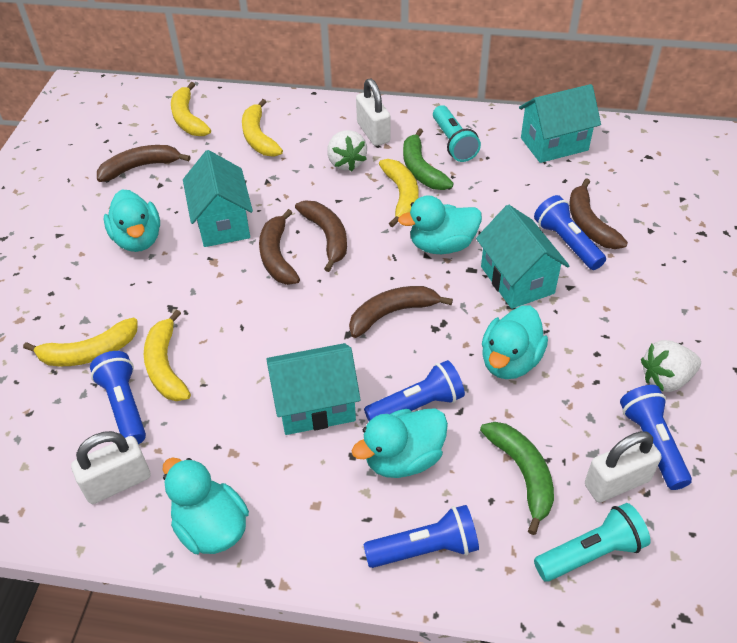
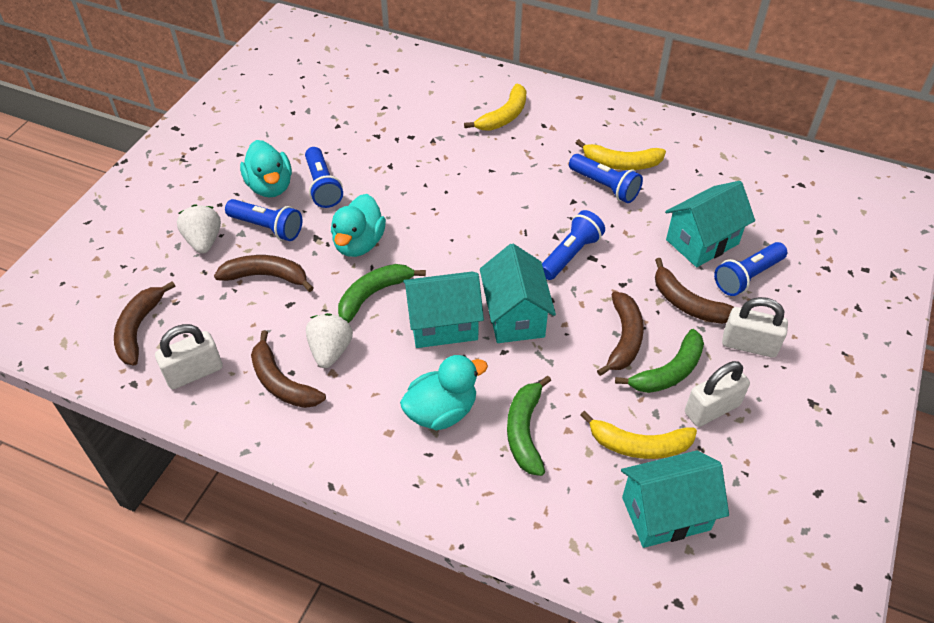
green banana: [403,128,454,190] [480,422,554,535] = 2 -> [338,264,426,323] [507,376,551,476] [615,329,704,393] = 3
turquoise duck: [104,189,160,252] [163,457,249,554] [351,408,448,478] [398,195,482,254] [482,305,548,379] = 5 -> [240,140,292,198] [331,194,386,257] [400,355,488,431] = 3
turquoise flashlight: [433,105,481,162] [534,503,651,582] = 2 -> none = 0
yellow banana: [23,318,138,366] [144,309,191,401] [171,82,211,136] [242,99,283,157] [379,159,418,227] = 5 -> [464,84,526,131] [576,139,666,170] [580,411,697,459] = 3

